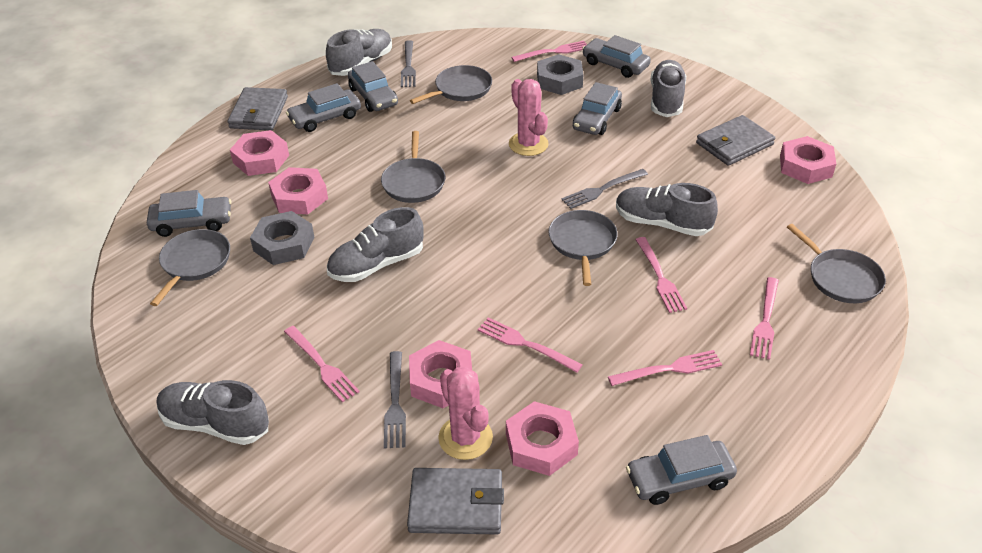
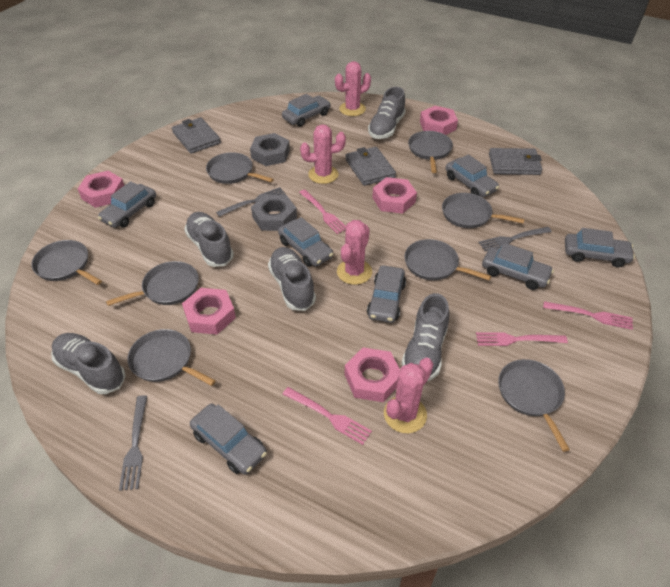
grey car: [147,190,232,237] [286,83,361,132] [348,61,398,112] [573,82,622,135] [582,35,651,78] [626,435,737,505] = 6 -> [98,181,156,228] [190,404,267,475] [278,217,333,267] [282,94,331,127] [367,266,406,323] [445,154,499,197] [482,243,554,290] [565,228,635,267] = 8
grey pan: [150,229,230,306] [381,131,446,203] [410,65,492,104] [548,210,618,286] [787,224,886,303] = 5 -> [31,240,102,285] [106,261,199,306] [128,329,216,386] [206,152,274,184] [404,239,491,280] [408,131,453,173] [442,193,525,228] [498,359,570,452] = 8
pink cactus: [438,367,493,460] [509,79,549,156] = 2 -> [300,124,346,184] [335,61,371,116] [337,220,372,285] [384,358,433,433] = 4
pink fork: [284,326,360,402] [478,317,583,373] [511,41,587,62] [608,350,722,386] [635,237,687,313] [750,277,779,360] = 6 -> [283,387,372,445] [299,189,346,234] [476,332,568,346] [543,301,633,330] = 4

